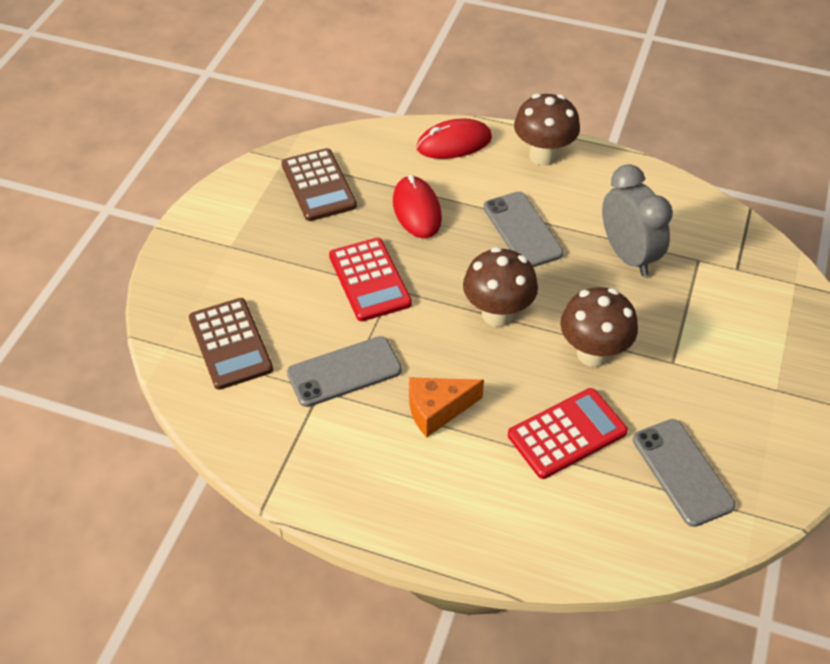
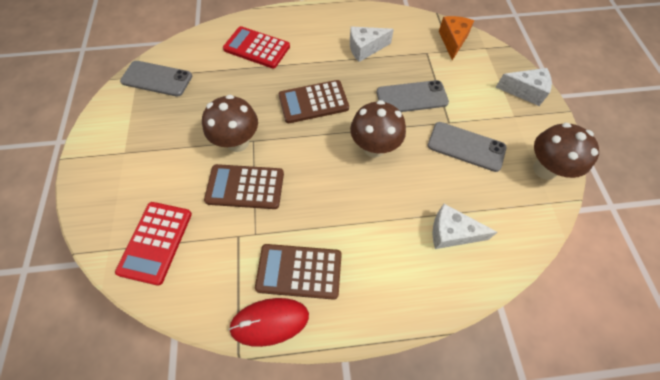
brown calculator: [189,298,273,390] [282,148,357,221] = 2 -> [204,164,284,209] [255,244,342,300] [279,80,349,123] = 3
grey clock: [602,164,673,276] = 1 -> none = 0
red mouse: [393,175,442,238] [417,118,492,159] = 2 -> [228,298,309,347] = 1
white cheese: none = 0 -> [350,26,394,62] [432,204,498,249] [496,68,552,106] = 3

